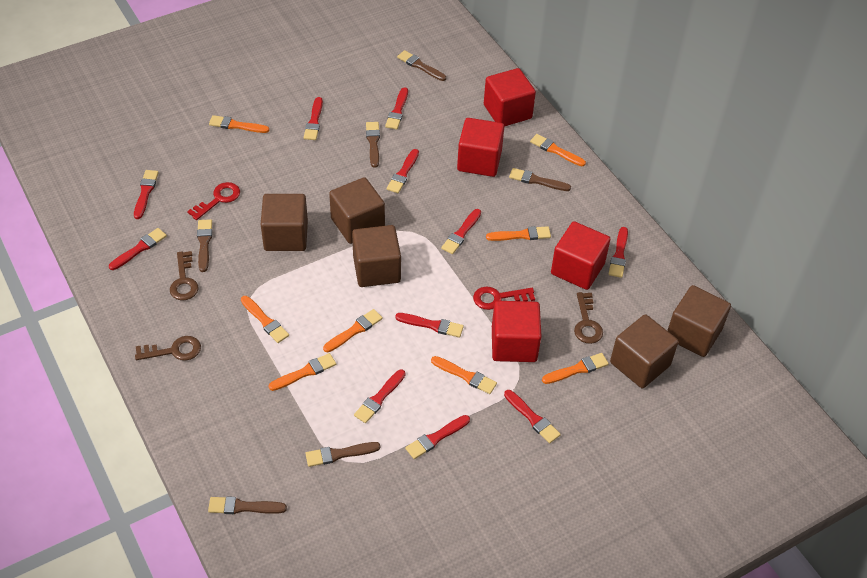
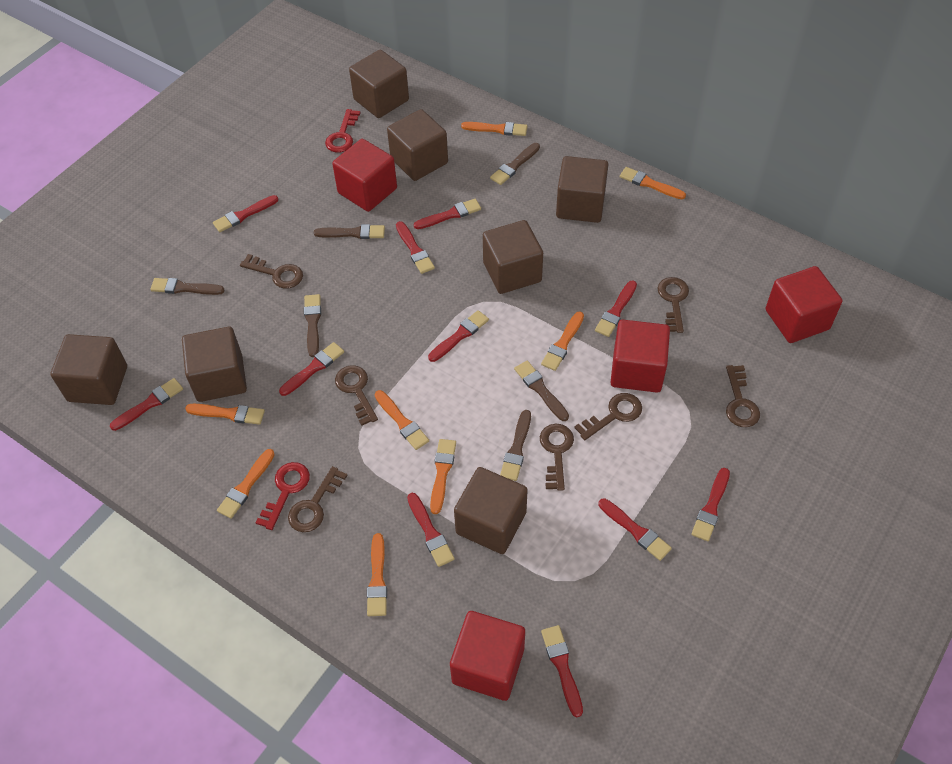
brown cube: [261,194,308,251] [329,177,385,244] [352,225,401,287] [610,314,679,389] [667,285,731,357] = 5 -> [50,334,127,405] [182,327,247,402] [349,50,409,118] [387,109,448,181] [454,467,528,554] [483,220,543,294] [556,156,608,223] = 7
brown key: [135,336,201,361] [170,251,199,300] [574,292,603,344] = 3 -> [240,254,303,289] [288,466,348,532] [335,365,378,426] [540,424,574,491] [574,393,642,440] [658,277,689,333] [726,365,760,427] = 7

